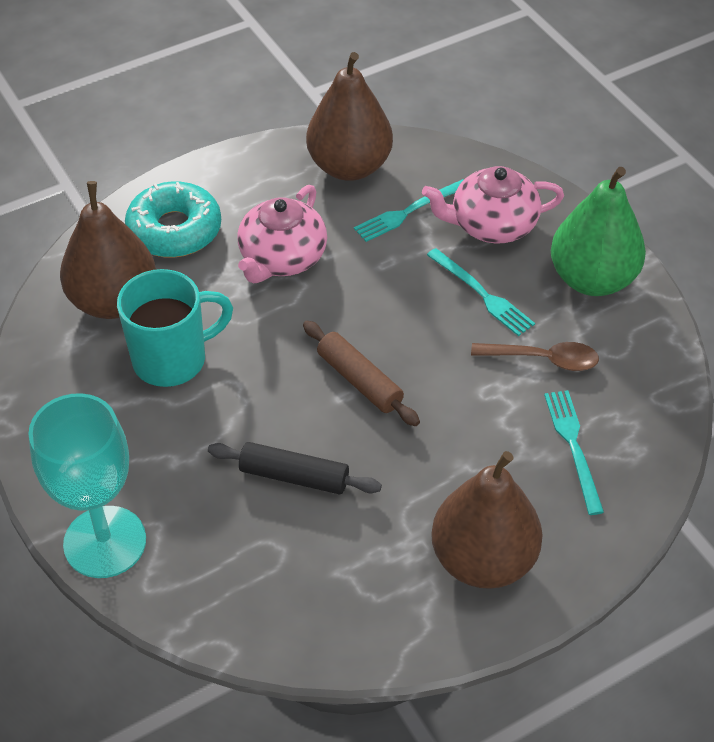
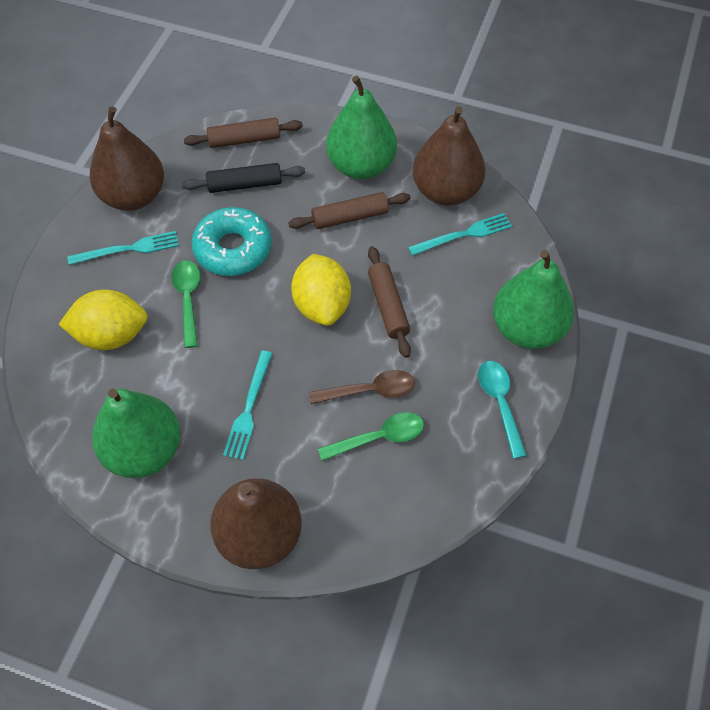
brown rolling pin: [303,320,420,426] = 1 -> [184,118,303,148] [288,192,411,229] [368,246,411,358] = 3
green pear: [551,167,646,296] = 1 -> [92,389,180,478] [326,75,397,179] [493,250,574,349] = 3
green spoon: none = 0 -> [171,260,200,348] [318,412,424,461] = 2
pink teapot: [237,185,327,283] [422,166,564,243] = 2 -> none = 0
turquoise goblet: [28,393,146,578] = 1 -> none = 0
turquoise mug: [117,269,233,387] = 1 -> none = 0
turquoise spoon: none = 0 -> [478,361,527,459] = 1
yellow lemon: none = 0 -> [59,290,148,350] [291,254,351,326] = 2

